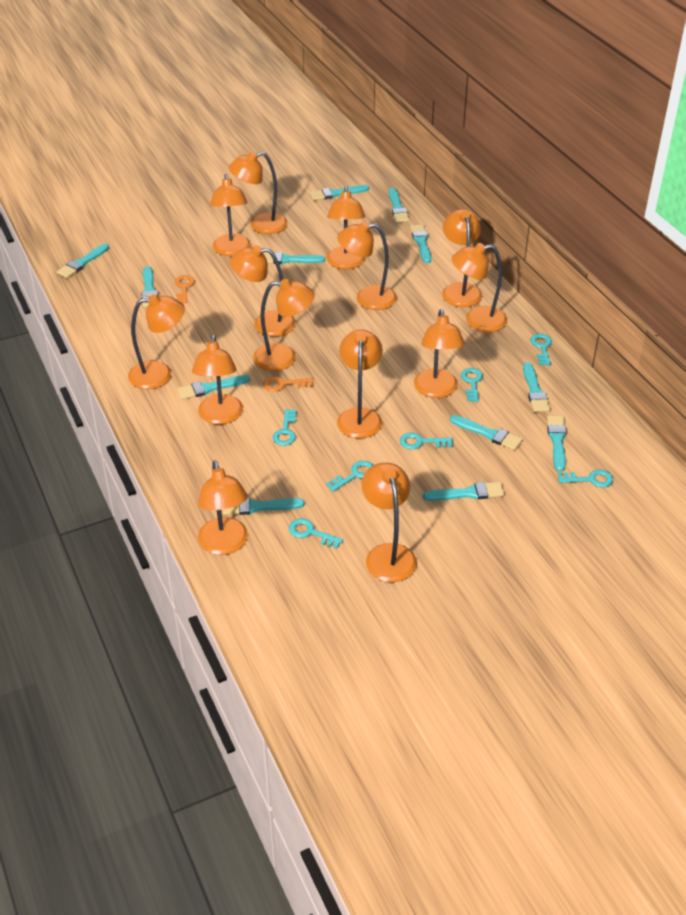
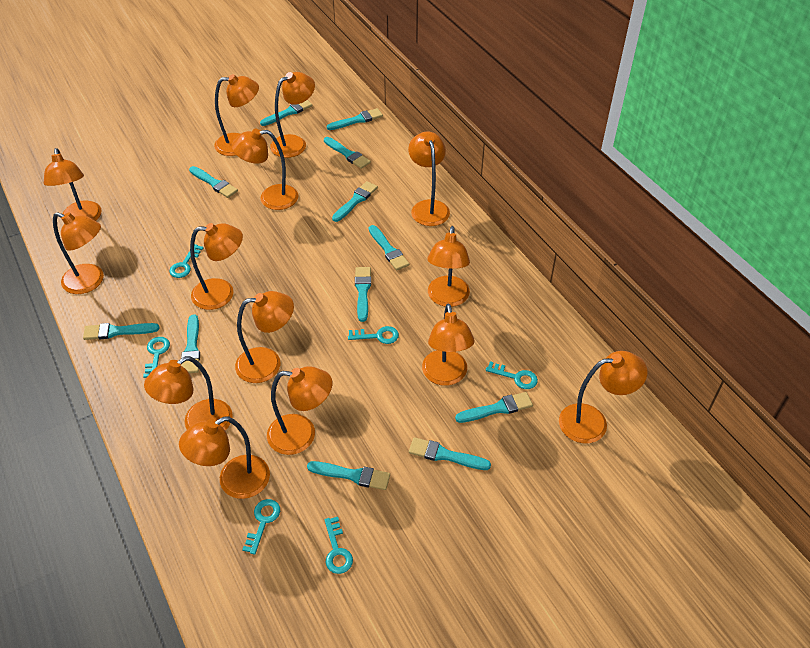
orange key: [175,275,195,303] [263,376,313,392] = 2 -> none = 0
turquoise key: [273,409,297,446] [289,518,343,549] [326,461,373,492] [400,433,453,449] [461,368,483,402] [530,334,552,365] [558,469,613,487] = 7 -> [143,337,170,378] [169,244,203,278] [242,499,280,555] [325,517,353,574] [348,326,399,344] [486,361,538,389] = 6

